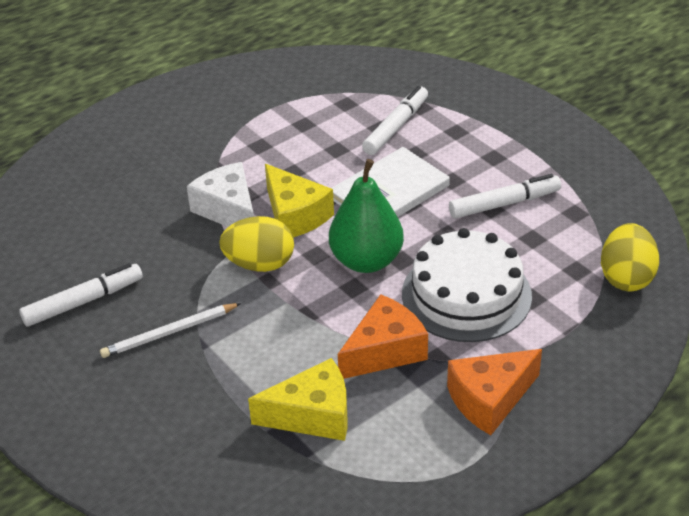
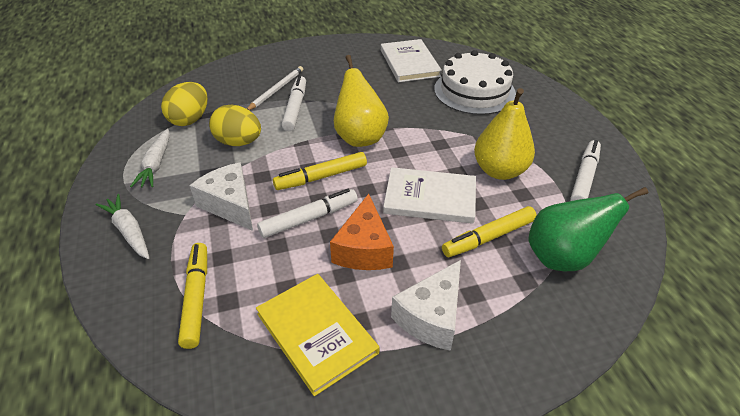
orange cheese: [338,294,428,379] [447,349,542,435] = 2 -> [330,194,394,270] = 1
white book: [331,147,450,217] = 1 -> [381,39,442,82] [383,167,476,224] = 2
white carrot: none = 0 -> [96,194,149,259] [130,128,170,188] = 2
white cheese: [187,162,254,227] = 1 -> [190,162,253,231] [391,260,461,351] = 2
yellow book: none = 0 -> [256,274,379,396] = 1
yellow cheese: [248,358,347,441] [265,164,334,238] = 2 -> none = 0
yellow marker: none = 0 -> [178,243,207,349] [273,152,367,190] [442,206,537,257] = 3
yellow pear: none = 0 -> [334,55,389,147] [474,88,535,180] = 2

